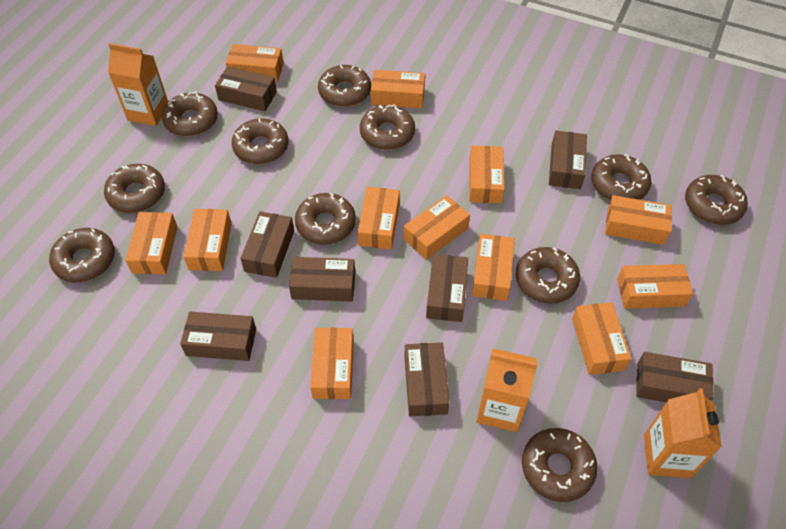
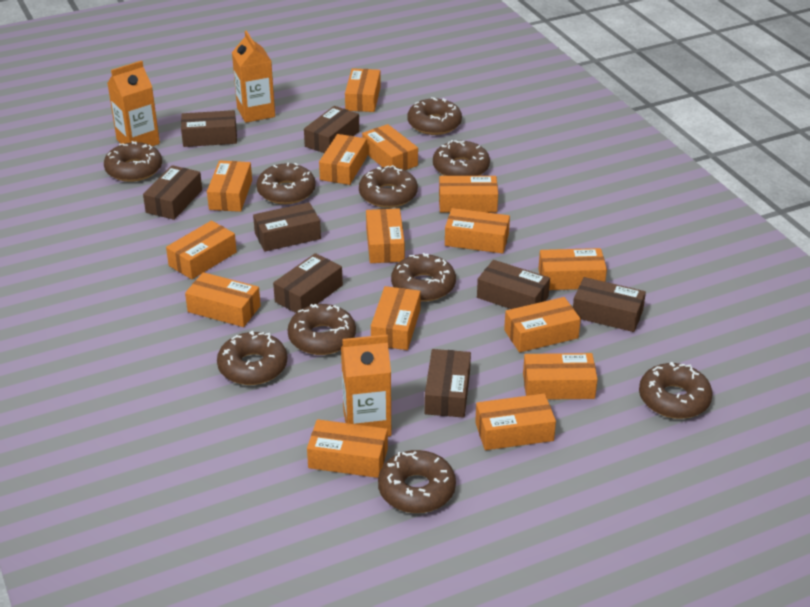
brown donut: [49,228,115,282] [104,164,165,213] [162,91,218,137] [232,118,288,164] [295,192,356,245] [318,65,371,107] [360,104,415,150] [515,247,580,304] [522,428,598,502] [591,154,651,200] [685,175,748,225] = 11 -> [104,141,162,182] [217,331,287,385] [256,163,316,204] [288,304,356,355] [359,165,418,208] [378,450,456,513] [391,253,456,302] [408,97,462,135] [433,140,490,176] [639,362,713,419] = 10
orange box: [125,212,177,275] [183,209,232,271] [226,44,284,83] [310,328,354,399] [358,187,400,249] [371,70,425,108] [404,195,470,260] [469,146,505,203] [472,234,515,301] [572,302,632,375] [605,195,672,245] [617,264,693,309] = 12 -> [166,221,237,279] [185,272,261,327] [207,160,252,212] [307,419,388,478] [319,134,367,185] [345,68,381,112] [362,124,418,170] [366,208,405,263] [371,286,421,350] [439,176,498,213] [445,208,510,254] [475,394,556,450] [504,297,581,353] [523,353,598,400] [538,248,607,290] = 15

